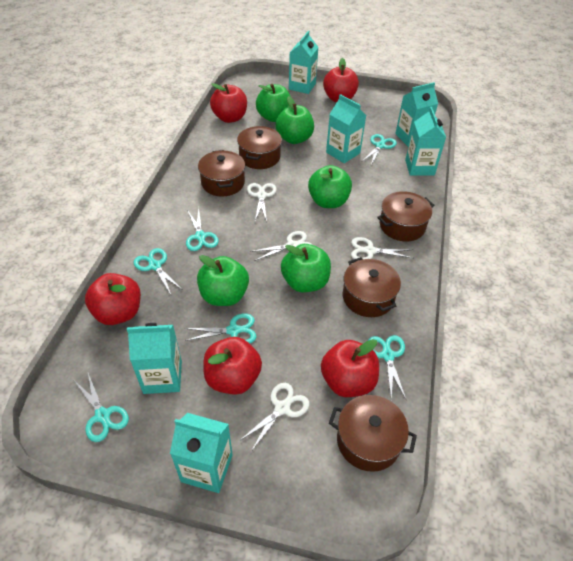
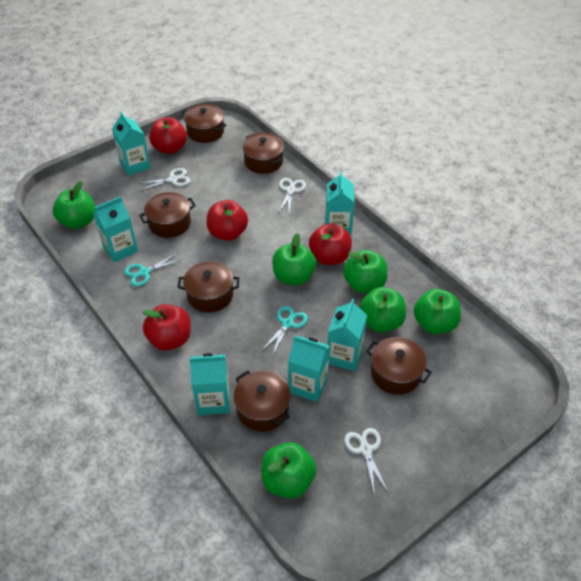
brown pot: [198,150,245,197] [237,126,282,169] [329,395,417,472] [343,257,401,317] [377,191,434,241] = 5 -> [139,192,196,238] [177,261,240,312] [182,104,226,143] [233,370,291,431] [242,133,284,174] [366,337,432,395] = 6
green apple: [197,255,249,306] [256,84,291,122] [275,96,314,144] [281,244,331,292] [308,165,352,208] = 5 -> [53,181,95,229] [261,442,316,498] [272,233,316,285] [343,250,388,293] [360,287,406,332] [414,289,461,334] = 6
red apple: [85,273,141,325] [203,337,262,395] [210,83,247,123] [321,339,379,397] [323,58,359,102] = 5 -> [142,304,191,351] [149,117,187,154] [207,200,248,241] [309,223,352,265] = 4
turquoise scissors: [75,373,129,442] [134,248,183,295] [184,313,256,344] [186,208,219,251] [361,134,397,165] [368,335,406,399] = 6 -> [124,253,183,287] [261,306,308,356] = 2
white scissors: [239,383,309,450] [247,183,277,222] [250,231,312,261] [351,237,413,259] = 4 -> [137,168,191,191] [279,178,306,213] [344,428,388,492] = 3

